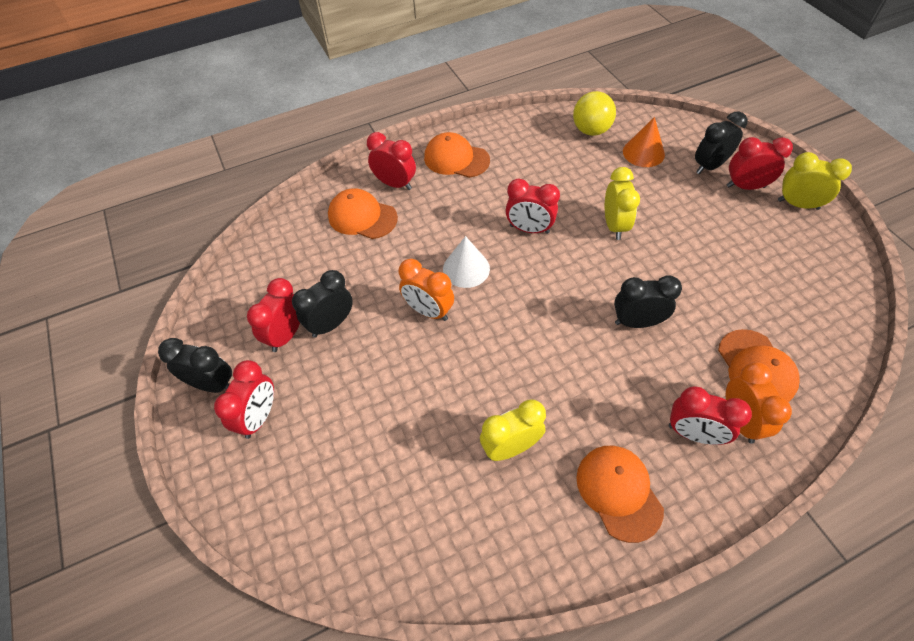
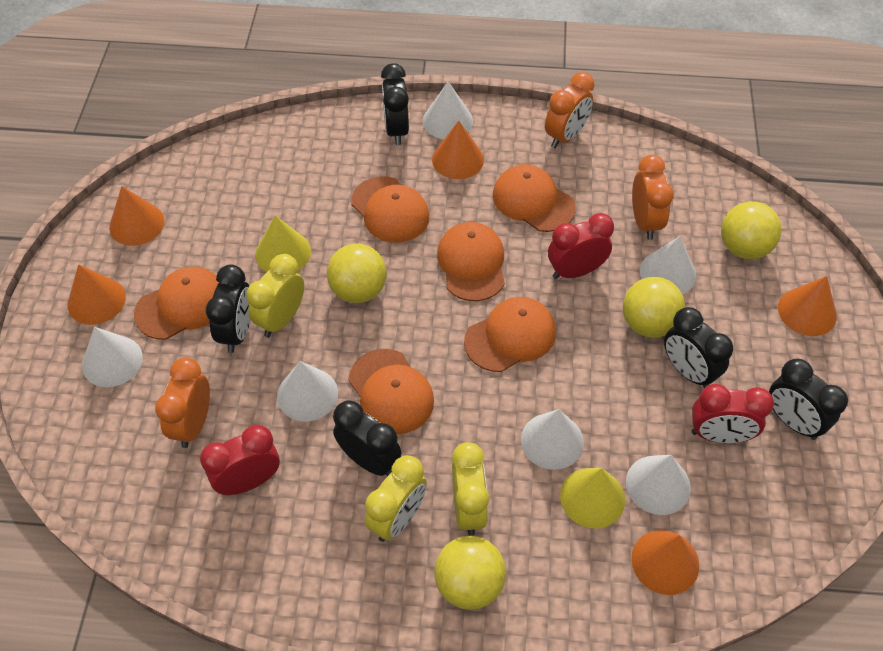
black clock: [158,338,232,393] [292,270,353,338] [614,275,682,328] [695,111,748,174] = 4 -> [206,264,251,353] [333,400,402,476] [381,63,409,145] [664,307,733,388] [769,359,848,440] = 5
orange cap: [328,188,398,239] [424,132,490,178] [576,446,664,543] [718,329,800,402] = 4 -> [134,267,219,340] [348,349,434,434] [351,176,429,243] [437,222,505,301] [464,297,556,372] [493,164,576,232] = 6
orange clock: [398,259,454,321] [726,362,792,444] = 2 -> [155,357,210,448] [545,72,594,148] [632,155,674,240] = 3
orange cone: [623,117,665,167] = 1 -> [68,264,126,325] [109,186,164,246] [432,120,484,179] [631,530,699,595] [778,276,837,336] = 5
red clock: [214,360,274,439] [247,278,300,352] [367,132,416,190] [506,179,560,234] [669,386,752,445] [726,137,793,190] = 6 -> [200,425,280,495] [548,213,614,279] [691,384,774,443] = 3
white cone: [443,236,490,288] = 1 -> [82,327,143,387] [277,361,338,422] [423,81,473,139] [521,409,584,470] [626,455,691,515] [640,236,697,294] = 6
yellow ball: [573,91,616,136] = 1 -> [327,244,387,303] [434,536,506,610] [623,277,685,338] [721,201,782,259] = 4
yellow cone: none = 0 -> [255,215,311,272] [560,468,625,528] = 2

